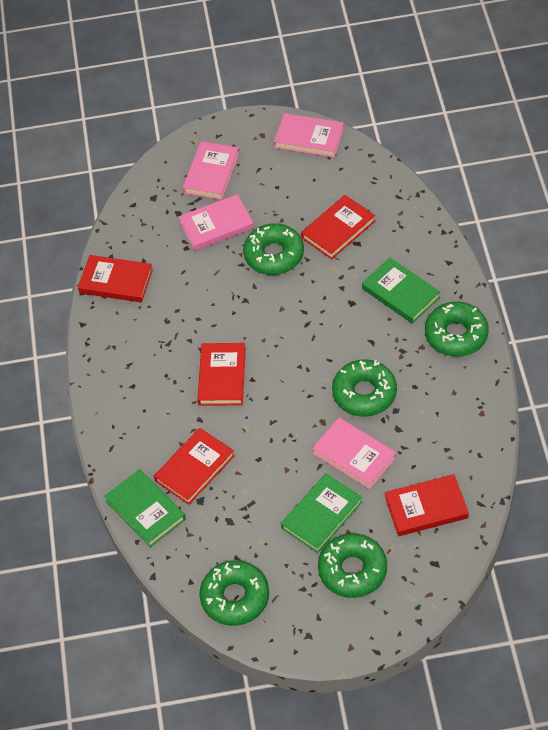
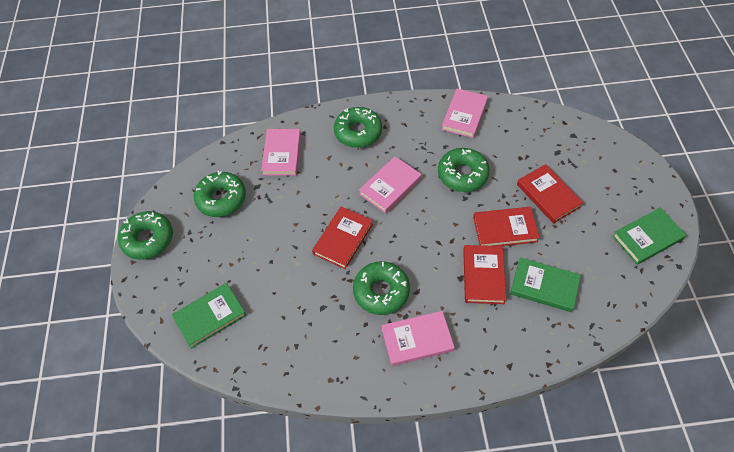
red book: [78,255,153,302] [154,428,235,505] [197,343,246,406] [301,195,375,259] [385,474,469,536] = 5 -> [312,207,373,269] [463,245,506,304] [473,207,540,246] [517,164,583,224] = 4

